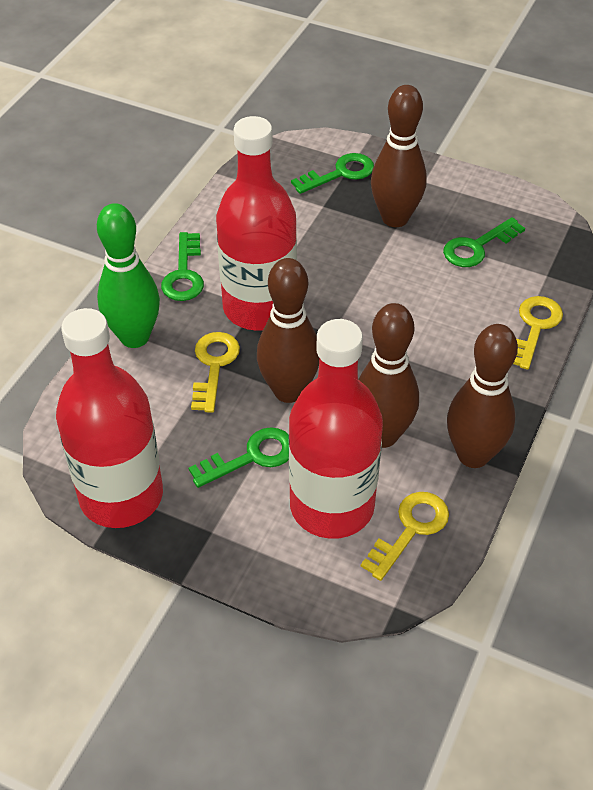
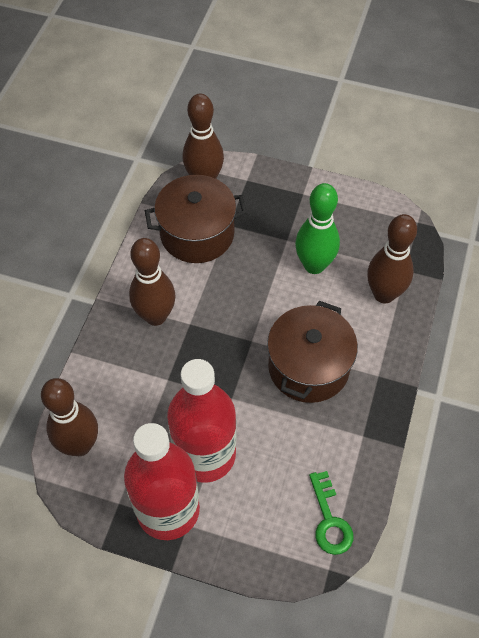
brown pot: none = 0 -> [145,175,247,263] [267,301,358,403] = 2
green key: [161,232,204,301] [189,427,289,488] [291,153,374,194] [443,217,525,267] = 4 -> [309,471,353,555] = 1
red bottle: [56,308,163,528] [216,116,297,331] [289,319,383,539] = 3 -> [124,423,200,540] [167,359,236,483] = 2
yellow key: [191,332,240,413] [361,492,449,581] [513,296,563,370] = 3 -> none = 0

